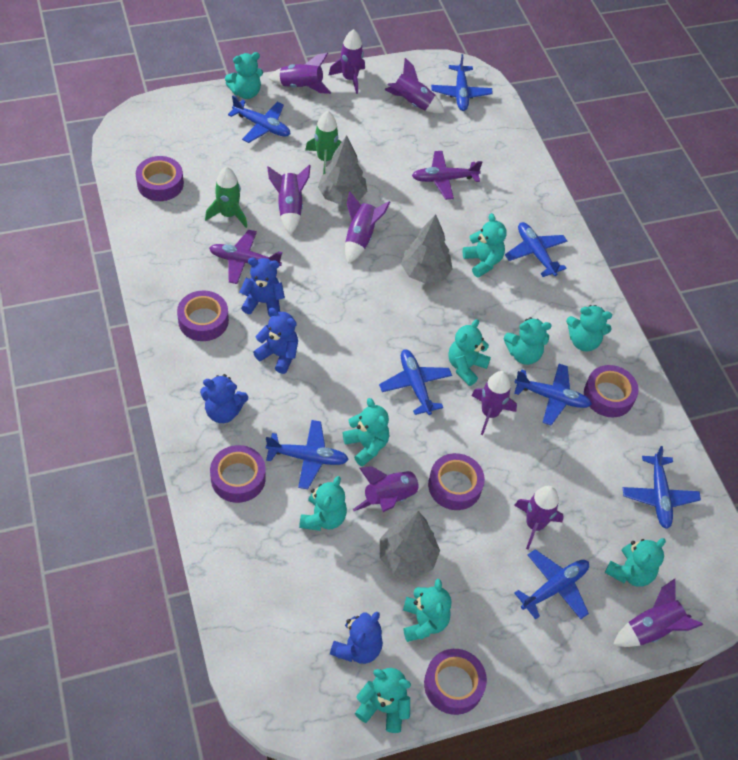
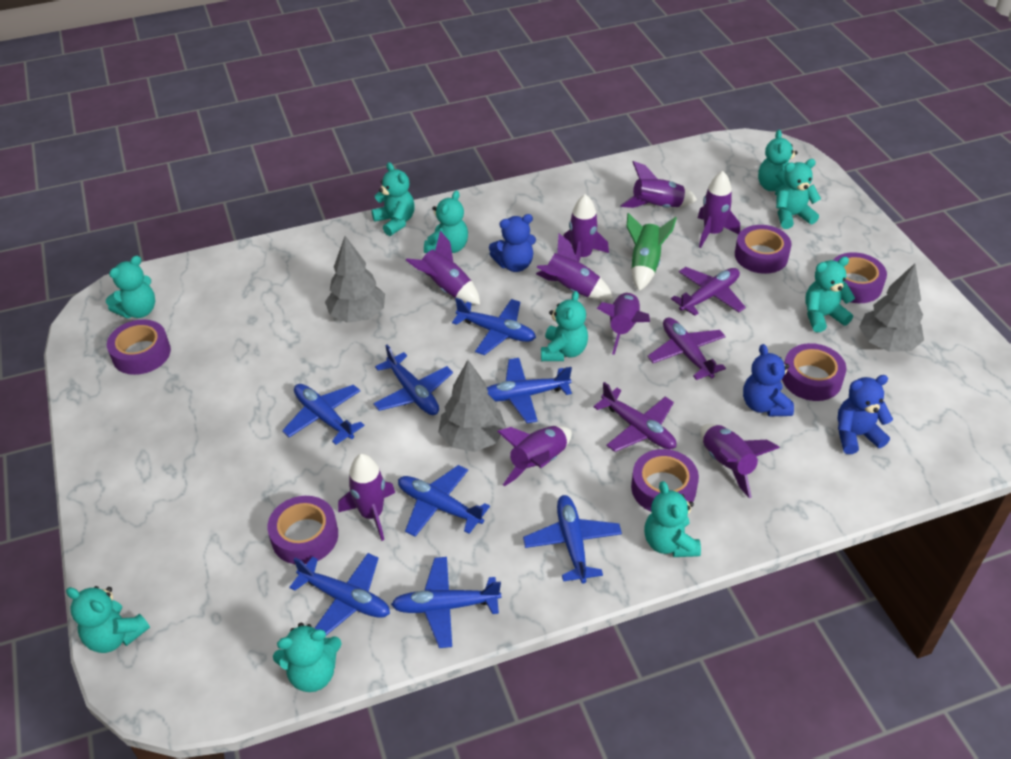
blue teddy bear: [200,374,248,423] [240,258,285,317] [253,308,298,374] [330,612,383,664] = 4 -> [489,214,536,272] [743,344,794,416] [837,375,893,454] = 3
green rocket: [205,167,247,228] [305,111,341,174] = 2 -> [627,213,677,291] = 1
purple plane: [209,230,282,284] [412,151,483,200] = 2 -> [593,382,676,452] [647,318,726,380] [671,267,746,316] = 3

